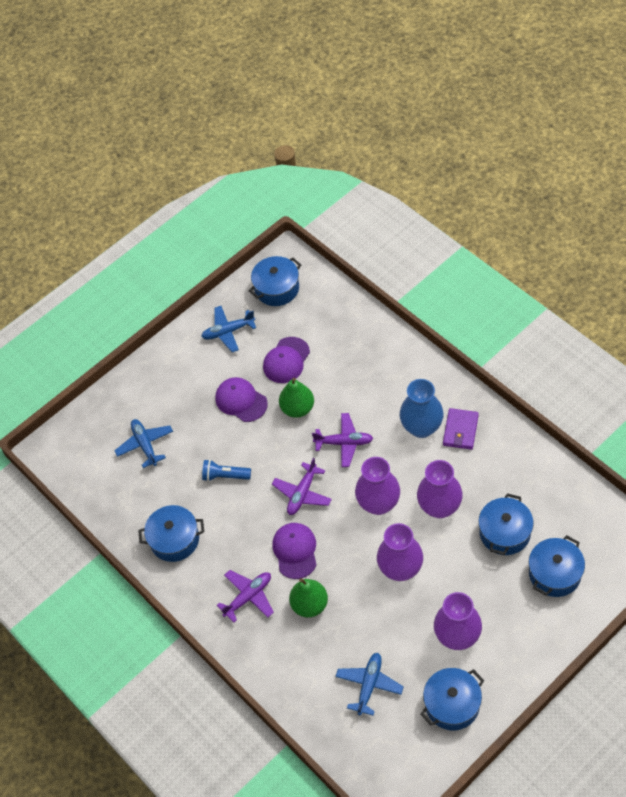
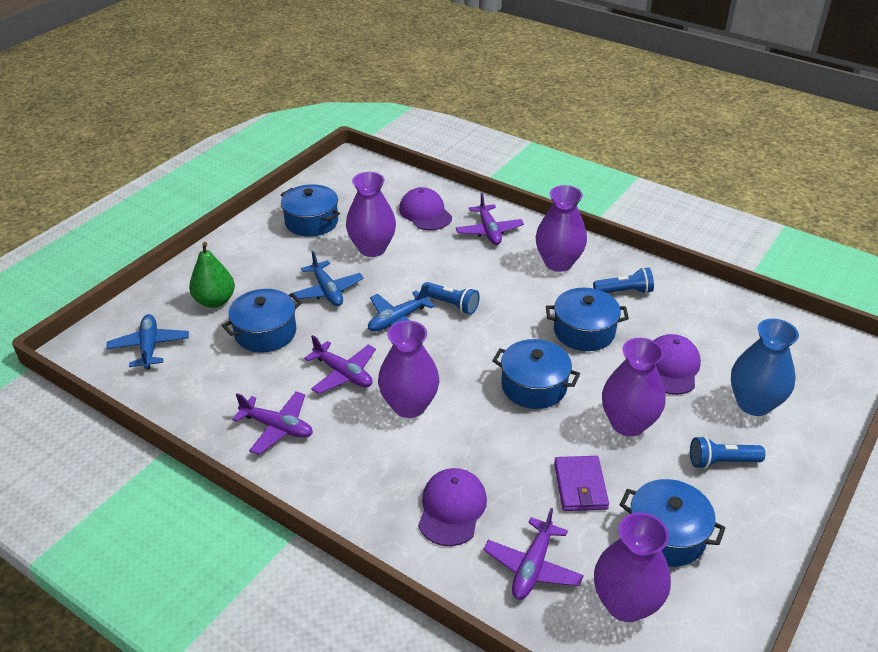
blue flashlight: [202,460,251,482] = 1 -> [421,282,480,315] [593,268,654,294] [690,436,765,469] = 3
green pear: [279,378,314,418] [289,578,328,618] = 2 -> [189,242,235,308] = 1
purple plane: [217,570,274,622] [272,457,332,515] [312,413,373,467] = 3 -> [232,391,313,455] [304,335,376,394] [456,193,524,245] [483,508,584,600] = 4
purple vase: [355,457,400,515] [377,523,423,581] [417,460,463,518] [434,592,482,650] = 4 -> [346,172,396,257] [378,320,439,418] [535,185,587,272] [594,512,671,622] [602,338,666,437] = 5

